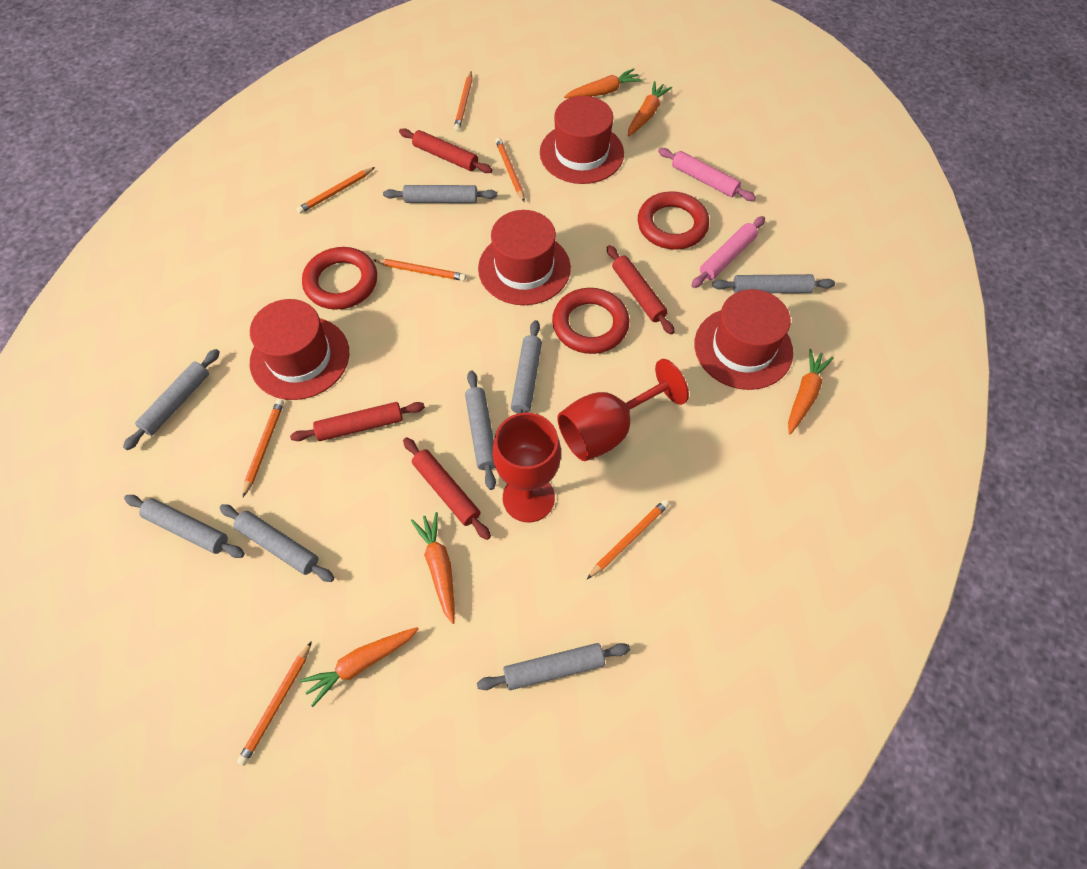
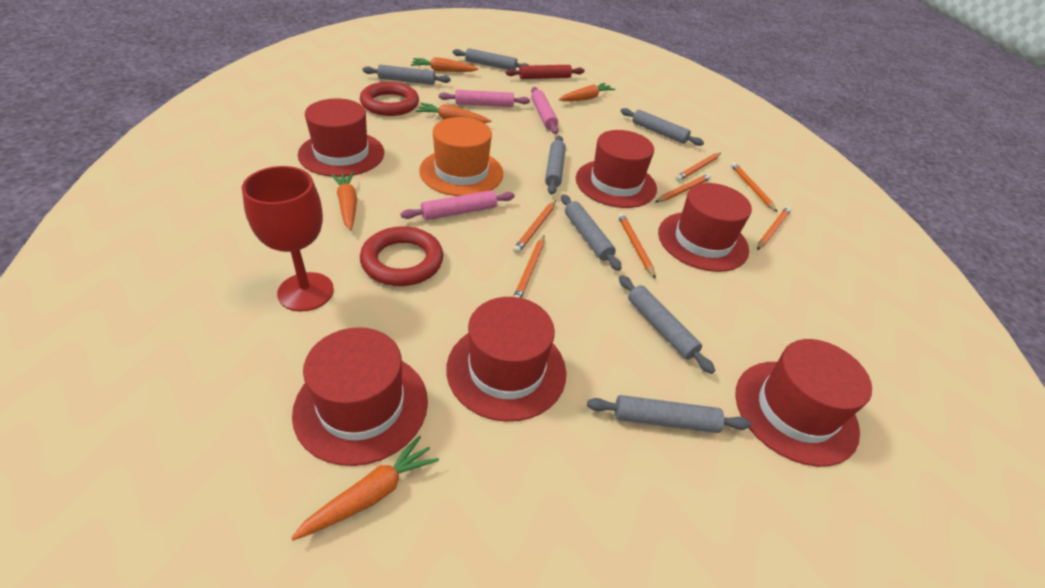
grey rolling pin: [123,349,220,450] [124,495,245,558] [219,504,334,582] [383,185,497,203] [465,371,496,490] [477,643,630,690] [511,320,542,414] [712,274,835,293] = 8 -> [363,65,451,85] [453,48,528,70] [545,136,566,195] [561,194,621,271] [587,395,751,433] [619,275,715,374] [621,108,704,146] = 7
orange hat: none = 0 -> [419,117,503,196] = 1
pink rolling pin: [658,148,756,201] [691,216,765,288] = 2 -> [400,190,515,220] [439,90,530,107] [531,87,559,134] = 3
red goblet: [493,412,561,522] [557,359,689,461] = 2 -> [242,166,334,311] = 1
red hat: [250,299,349,400] [478,210,571,305] [540,96,624,184] [694,289,793,390] = 4 -> [292,327,428,466] [298,98,384,177] [446,297,566,422] [576,130,657,208] [658,183,752,272] [735,339,872,467] = 6
red ring: [302,247,377,310] [552,288,629,354] [638,191,709,250] = 3 -> [360,82,419,116] [360,226,443,286] = 2
red rolling pin: [290,402,425,441] [399,128,492,173] [403,437,491,540] [607,245,674,334] = 4 -> [506,65,585,79] = 1

